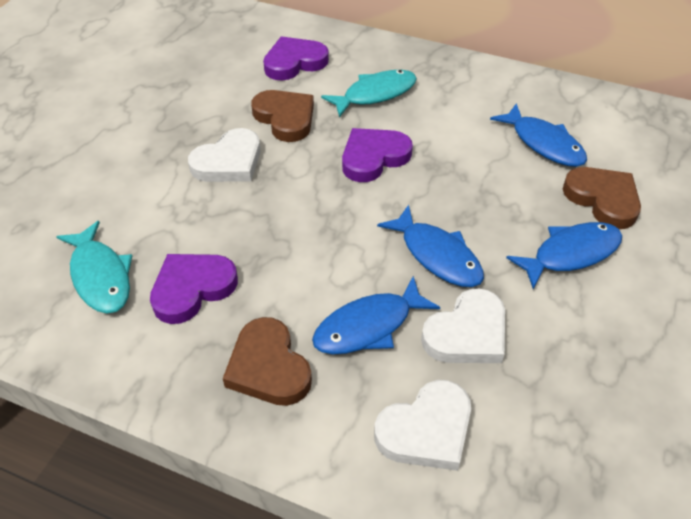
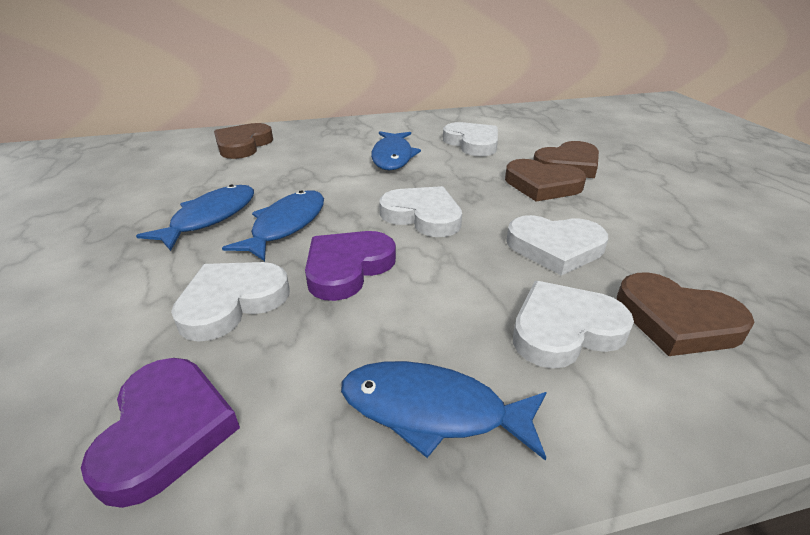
brown heart: [223,317,312,406] [251,90,314,142] [563,167,641,229] = 3 -> [214,123,273,159] [505,159,586,202] [533,141,599,178] [617,272,754,356] = 4
purple heart: [150,254,238,324] [263,36,329,81] [342,128,413,182] = 3 -> [81,358,240,508] [305,231,396,301] = 2
turquoise fish: [56,221,132,314] [321,70,417,117] = 2 -> none = 0
white heart: [188,128,261,182] [374,380,471,471] [421,288,505,363] = 3 -> [171,262,289,342] [379,186,462,237] [443,122,498,156] [506,215,608,276] [513,281,634,369] = 5

